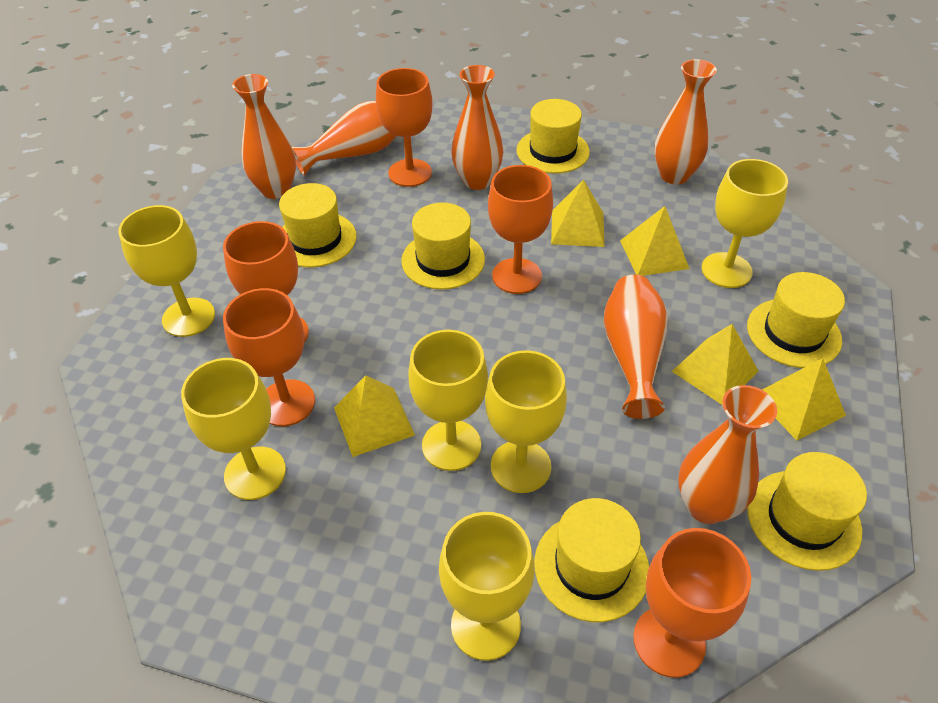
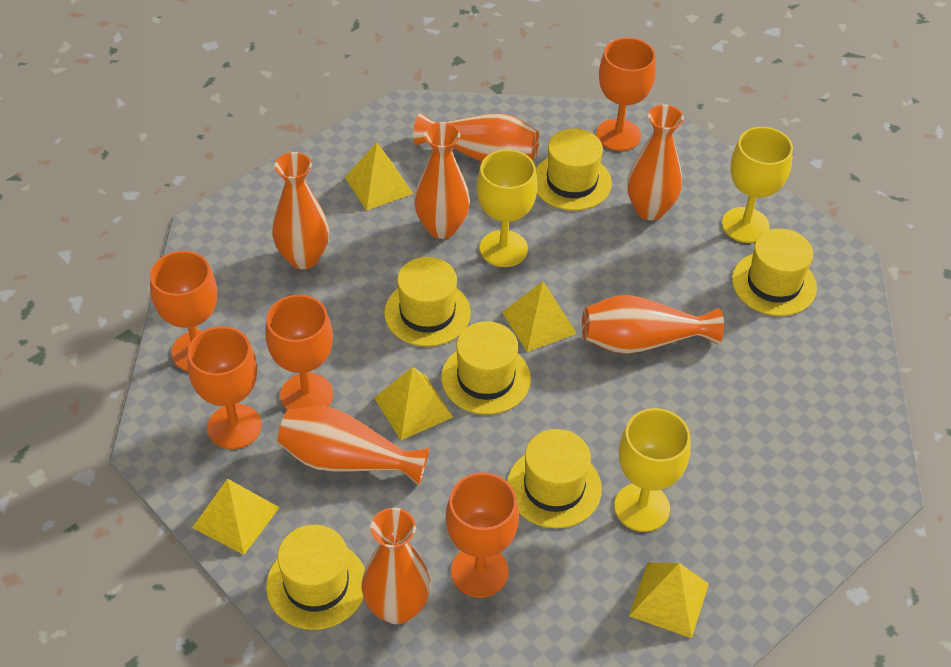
orange vase: [232,74,296,199] [292,101,396,176] [451,65,503,190] [604,275,668,419] [654,59,717,184] [678,385,777,524] = 6 -> [272,152,329,269] [277,406,430,486] [361,508,430,624] [413,113,539,162] [414,122,470,239] [582,295,724,354] [627,105,684,220] = 7
yellow goblet: [118,205,215,337] [181,358,286,500] [408,330,488,471] [439,512,534,661] [485,350,567,493] [701,159,788,288] = 6 -> [477,150,538,267] [614,408,691,532] [722,127,793,243] = 3

